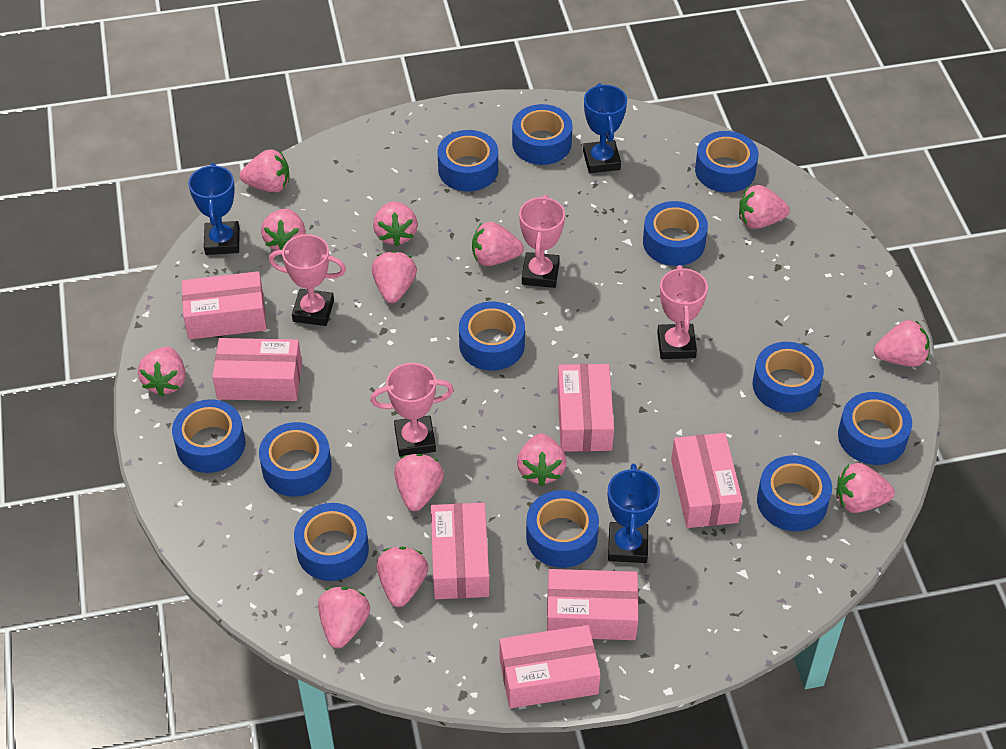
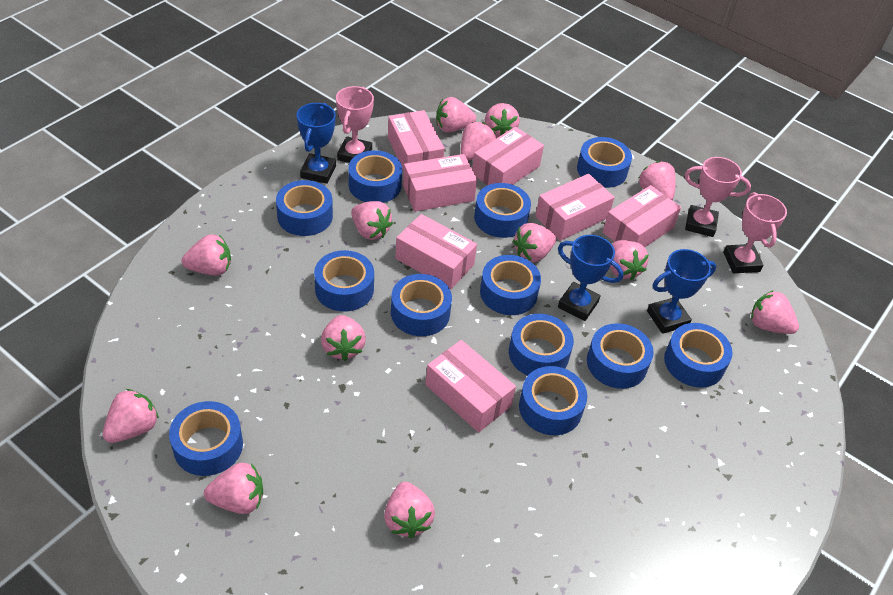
pink trophy: [269,234,346,326] [370,363,454,457] [519,195,565,288] [657,265,708,359] = 4 -> [336,86,374,163] [685,157,751,237] [723,192,787,273] = 3

